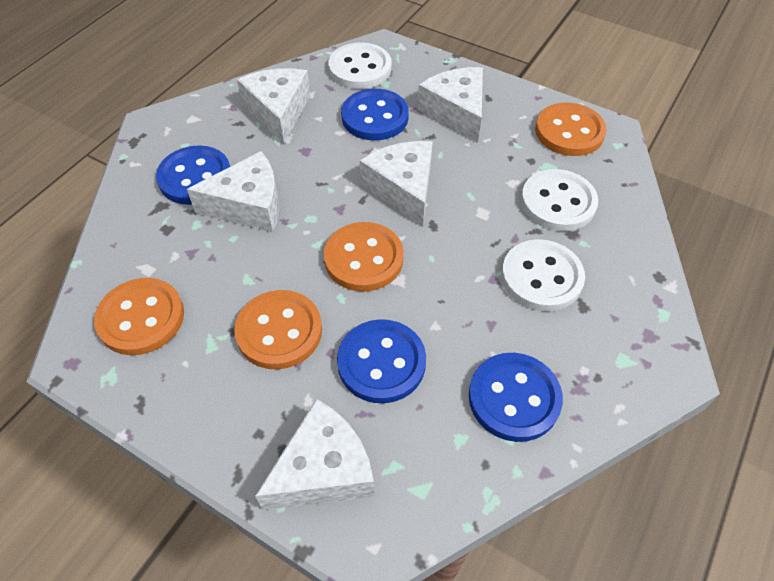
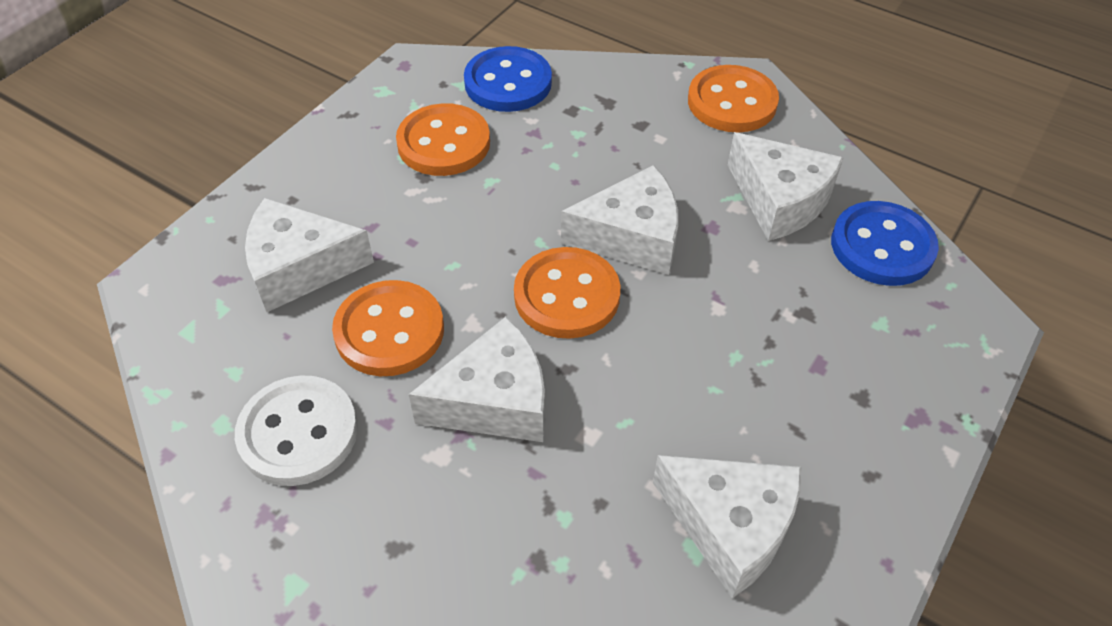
blue button: [156,145,230,205] [337,319,426,404] [341,89,409,140] [469,353,563,442] = 4 -> [464,46,552,112] [831,201,939,286] = 2
white button: [329,42,392,89] [501,239,585,311] [521,169,598,231] = 3 -> [235,375,358,486] = 1

